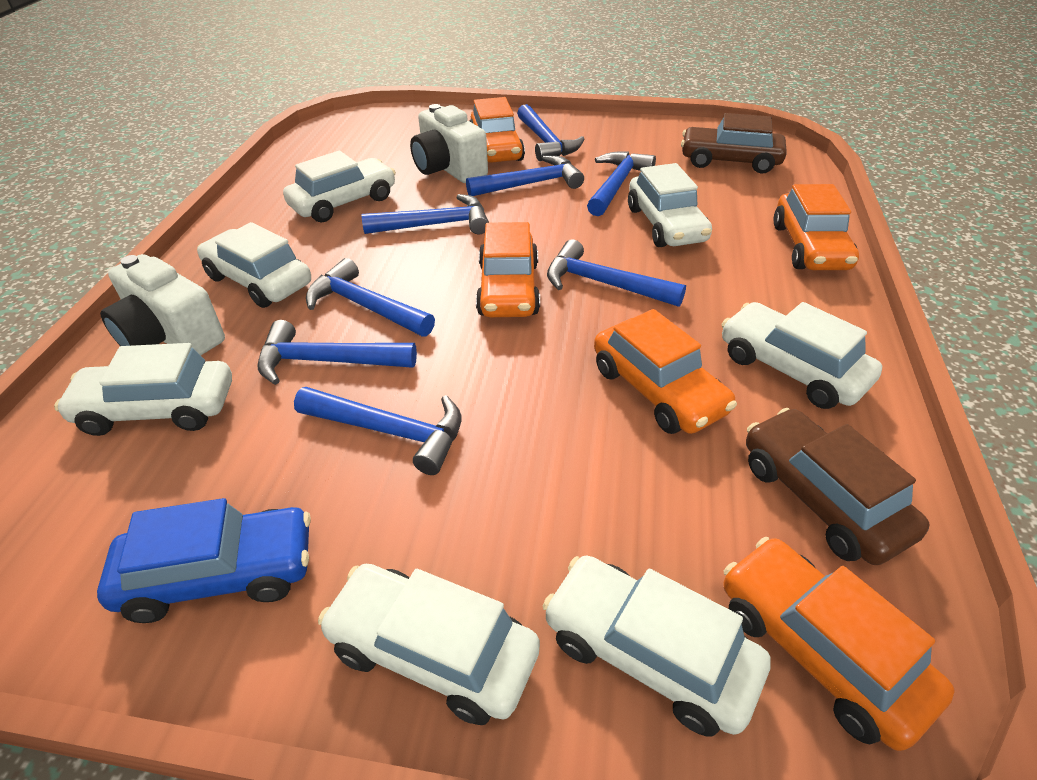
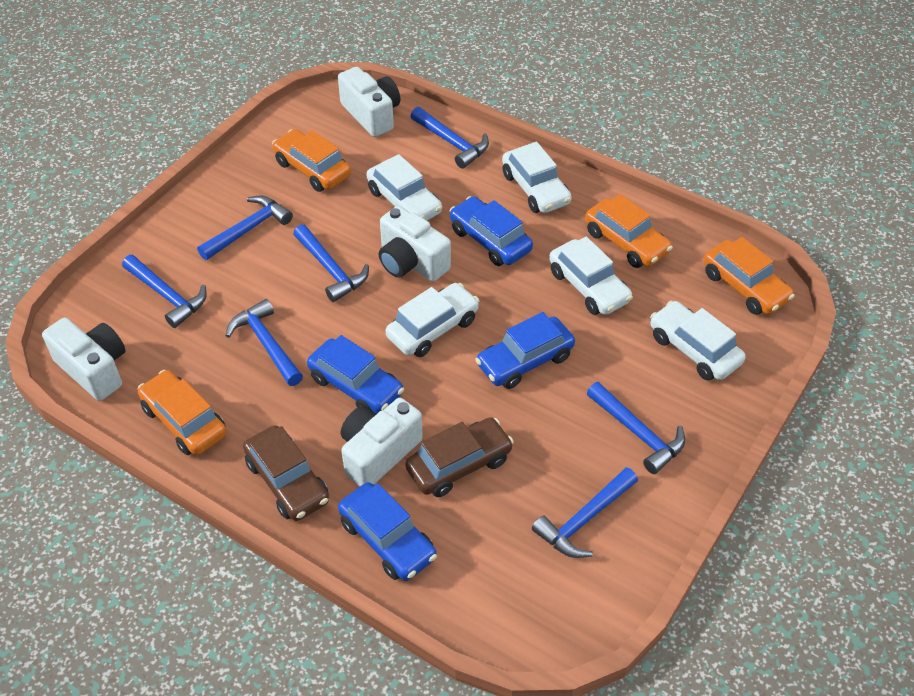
blue car: [97,498,311,623] = 1 -> [307,335,404,414] [338,482,437,581] [449,196,533,266] [475,312,575,389] = 4
blue hammer: [257,320,417,385] [294,387,461,475] [306,258,435,337] [362,194,489,234] [466,156,584,196] [517,104,584,161] [547,239,686,307] [587,151,656,216] = 8 -> [122,255,207,328] [197,196,293,260] [226,299,303,386] [293,224,369,302] [410,107,489,169] [532,467,638,558] [587,382,685,474] = 7
orange car: [470,97,525,163] [476,222,540,317] [594,309,737,434] [724,537,955,751] [773,184,859,270] = 5 -> [137,370,227,455] [272,129,351,192] [585,194,673,268] [703,237,795,315] = 4
white camera: [100,254,225,355] [410,104,488,183] = 2 -> [42,317,125,401] [338,67,400,137] [341,398,423,486] [379,206,451,282] = 4
white car: [54,343,232,436] [197,222,311,308] [283,150,396,222] [318,564,540,725] [543,556,771,737] [628,163,712,247] [722,302,882,409] = 7 -> [366,154,442,220] [386,283,480,357] [502,142,572,213] [549,237,633,315] [650,301,746,381] = 5

